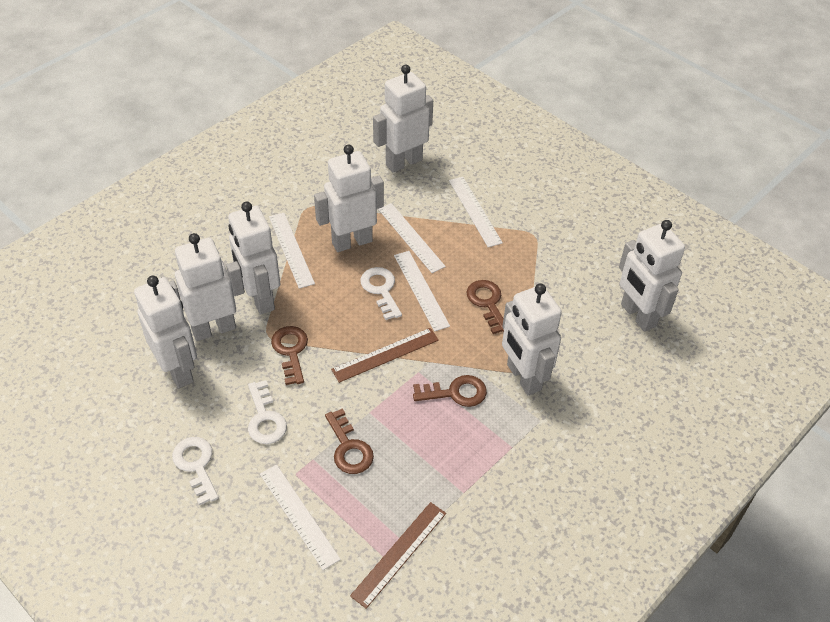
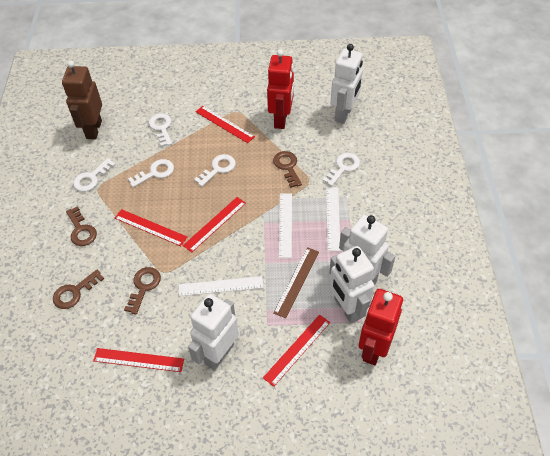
brown robot: none = 0 -> [62,60,102,139] = 1
brown ruler: [331,328,439,383] [350,502,446,609] = 2 -> [274,247,319,318] = 1
red robot: none = 0 -> [267,49,294,129] [359,289,403,365] = 2
red ruler: none = 0 -> [93,348,184,372] [115,209,187,246] [183,197,246,252] [196,106,255,143] [263,315,330,387] = 5
white key: [172,437,219,505] [248,380,287,444] [360,267,402,320] = 3 -> [73,158,116,192] [128,159,174,187] [149,113,172,147] [194,154,236,187] [322,153,360,186] = 5
white robot: [134,276,197,388] [169,233,245,341] [228,202,280,315] [314,145,384,252] [373,64,433,172] [502,283,562,395] [619,220,685,332] = 7 -> [188,294,239,370] [329,246,374,323] [331,44,363,124] [339,215,395,285] = 4
white ruler: [260,464,341,570] [269,213,315,288] [378,203,446,273] [394,251,450,332] [449,177,503,247] = 5 -> [179,276,263,296] [279,193,292,258] [326,187,341,251] = 3

